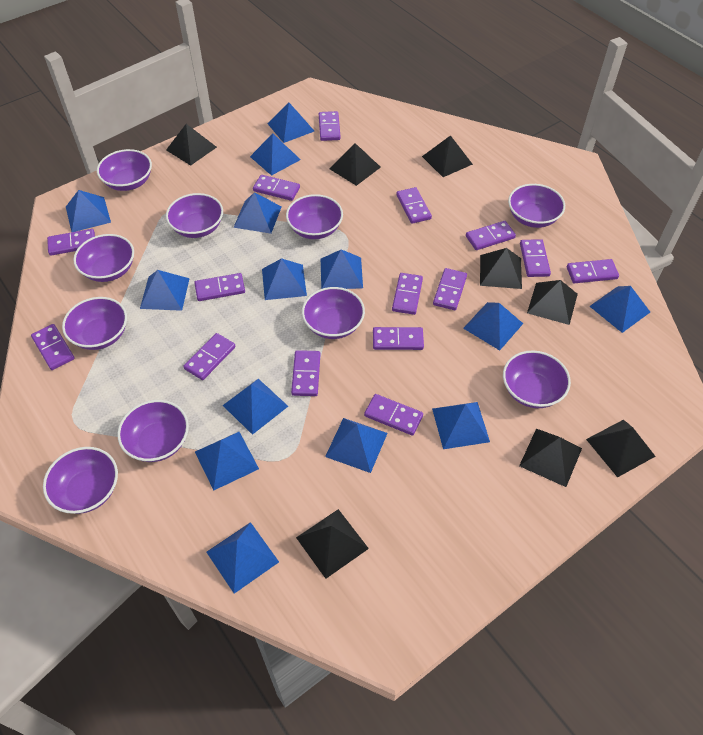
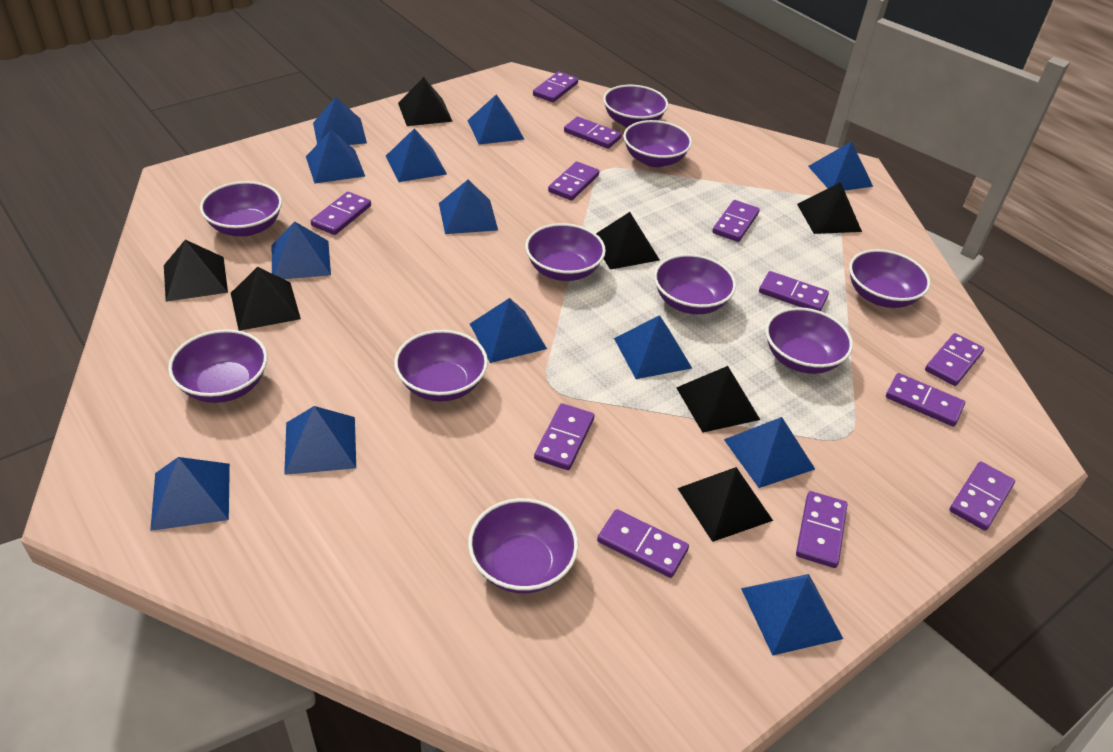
black pyramid: [166,124,217,166] [296,509,369,579] [329,143,381,186] [422,135,473,177] [480,248,522,289] [519,429,582,487] [527,280,578,325] [586,419,656,478] = 8 -> [164,240,228,302] [231,267,301,331] [398,77,453,126] [596,212,660,270] [676,366,760,433] [677,467,773,542] [797,182,862,234] = 7
blue pyramid: [66,190,111,232] [140,270,190,311] [195,432,259,491] [206,522,279,594] [223,379,288,435] [233,192,282,234] [250,133,301,176] [262,258,307,300] [267,103,314,143] [321,249,363,289] [325,418,388,473] [432,402,490,449] [463,302,523,350] [589,286,650,333] = 14 -> [150,457,230,531] [272,222,331,279] [284,406,356,475] [306,130,365,184] [313,97,367,145] [386,128,447,182] [439,180,498,234] [467,94,525,145] [470,298,547,363] [614,315,692,379] [724,417,815,488] [741,574,843,656] [808,141,873,191] = 13
purple domino: [31,324,75,370] [47,229,95,256] [183,333,235,380] [194,273,245,301] [253,175,300,201] [291,350,320,396] [319,111,341,141] [364,394,423,436] [373,327,424,350] [392,273,423,315] [396,187,432,224] [433,268,467,310] [466,221,516,250] [520,239,551,277] [567,259,619,283] = 15 -> [311,192,371,235] [533,72,578,102] [534,403,594,470] [548,161,599,200] [564,117,622,149] [597,509,689,578] [712,200,760,242] [759,271,829,311] [796,491,847,568] [886,373,965,426] [925,333,984,386] [949,462,1015,531] = 12

